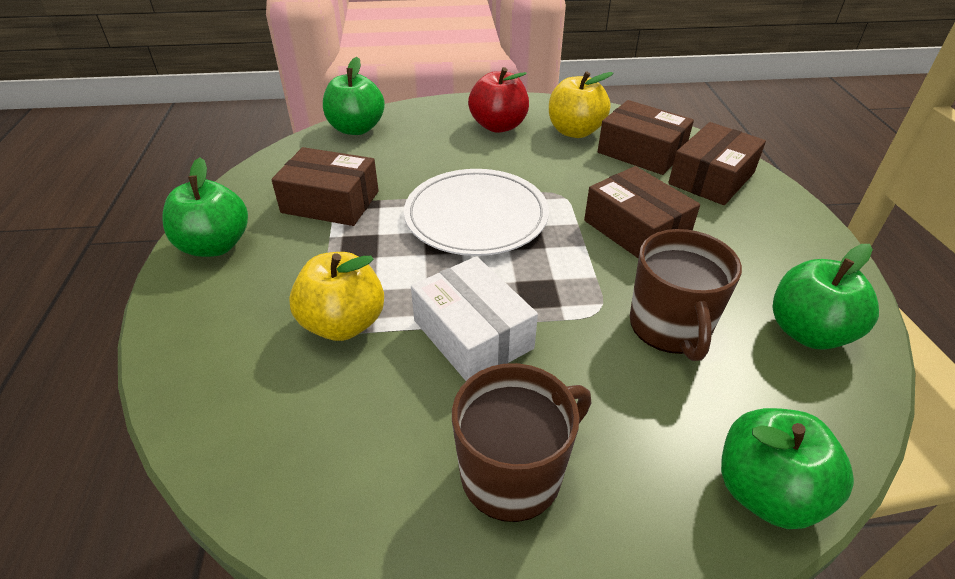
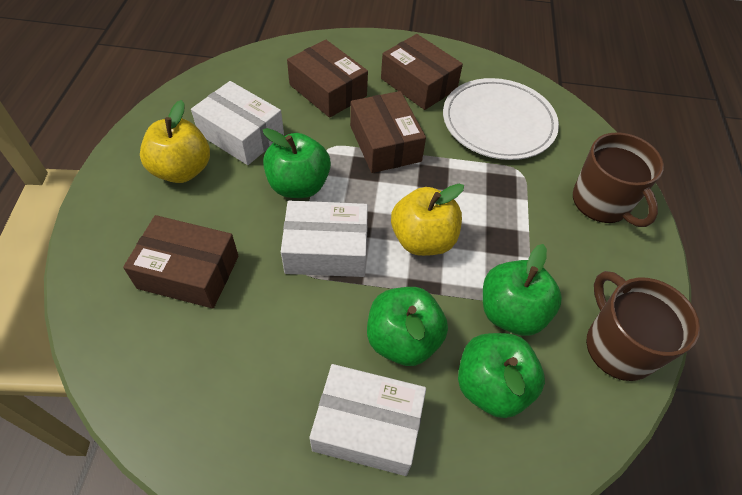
red apple: [468,67,529,133] = 1 -> none = 0
white box: [411,256,538,381] = 1 -> [191,81,284,165] [281,200,368,277] [309,364,426,476] = 3

